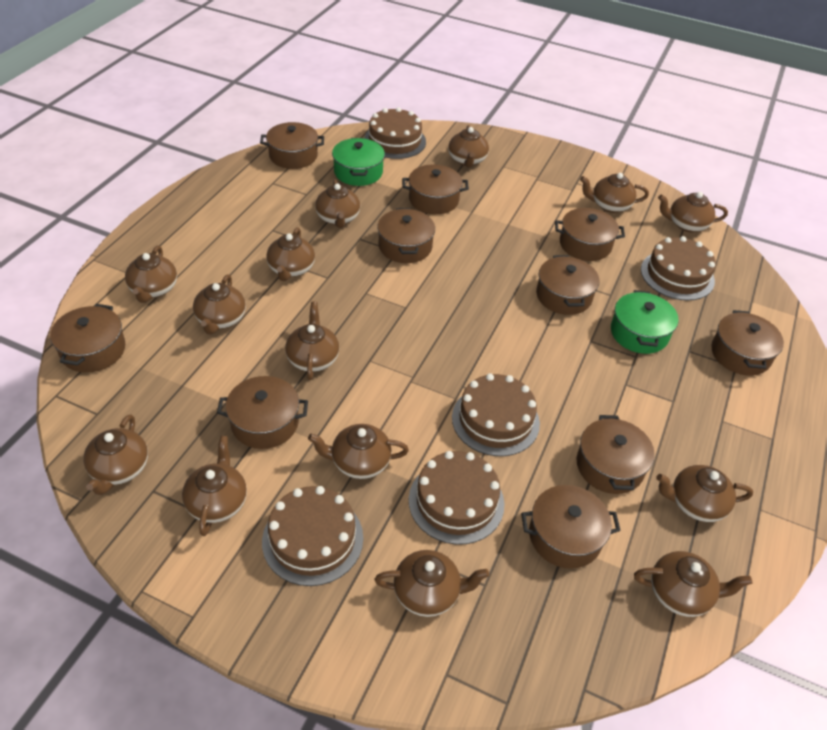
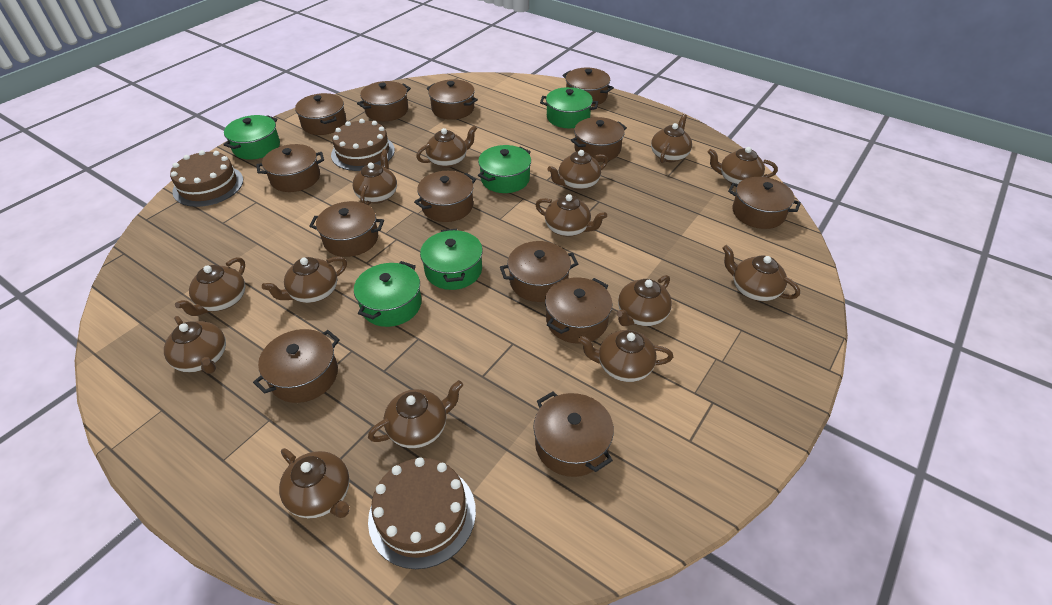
brown cake: [262,486,363,586] [364,107,426,159] [409,451,504,545] [452,373,540,456] [641,236,716,301] = 5 -> [170,150,243,207] [331,119,395,171] [368,457,476,569] = 3
brown pot: [50,304,125,373] [217,376,308,449] [260,122,324,169] [377,208,435,263] [402,165,469,214] [521,485,621,569] [536,255,600,315] [555,208,625,261] [577,415,655,494] [711,310,784,376] = 10 -> [253,329,340,403] [257,144,324,192] [295,93,346,135] [309,201,384,257] [357,81,411,121] [414,171,476,222] [427,79,478,120] [500,241,578,302] [533,392,614,477] [545,277,613,344] [562,68,614,106] [571,117,627,162] [728,177,801,229] = 13
green pot: [332,138,385,186] [611,290,678,354] = 2 -> [223,115,280,160] [354,261,422,327] [420,229,483,290] [478,145,531,193] [540,87,598,128] = 5

